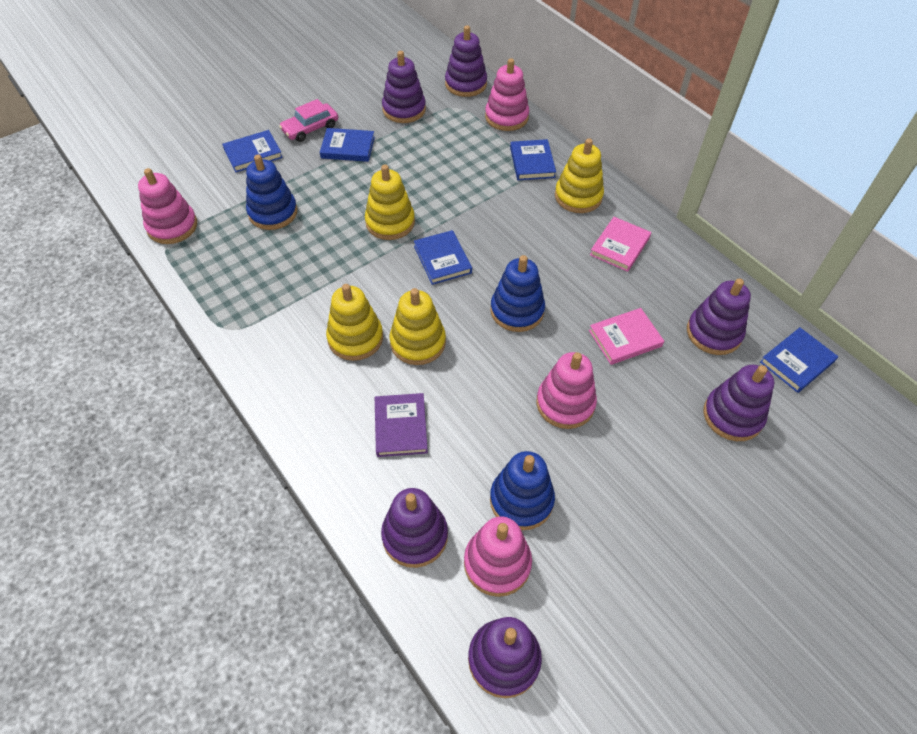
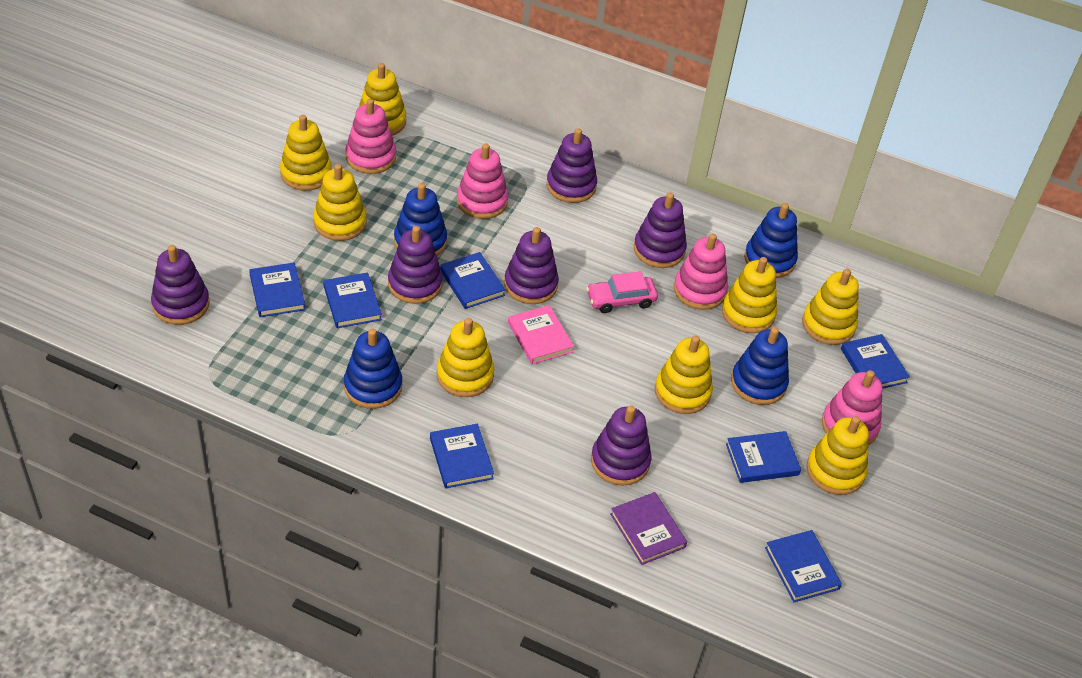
blue book: [222,130,283,172] [320,128,375,162] [414,230,472,285] [510,139,556,180] [760,327,838,393] = 5 -> [249,263,306,317] [323,273,382,328] [430,424,494,488] [440,252,506,309] [726,431,801,483] [765,530,842,602] [841,334,910,388] = 7
blue stacking toy: [246,154,297,230] [490,255,545,332] [490,451,555,530] = 3 -> [344,329,402,409] [394,183,447,256] [731,327,789,405] [744,203,798,278] = 4
pink book: [589,308,664,365] [590,217,651,272] = 2 -> [508,305,574,364] = 1
yellow stacking toy: [326,284,383,361] [365,165,415,240] [390,288,446,365] [555,138,604,213] = 4 -> [280,115,332,191] [313,164,367,241] [359,63,406,136] [437,318,494,397] [655,336,713,414] [722,257,777,333] [802,269,859,345] [807,416,869,495] = 8

